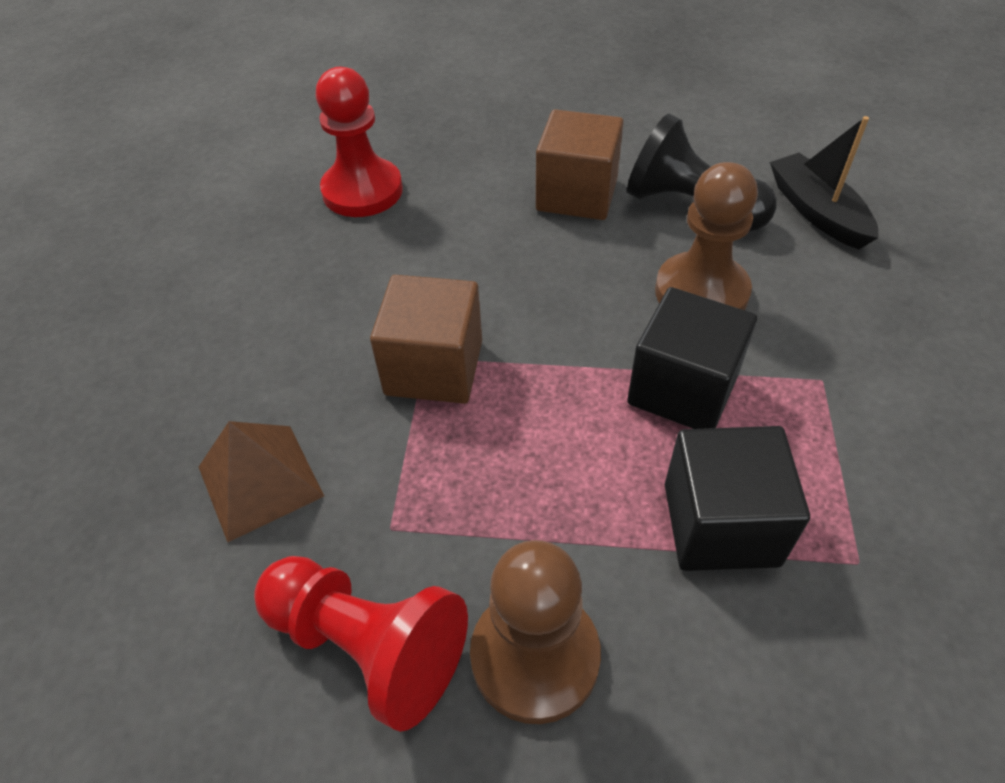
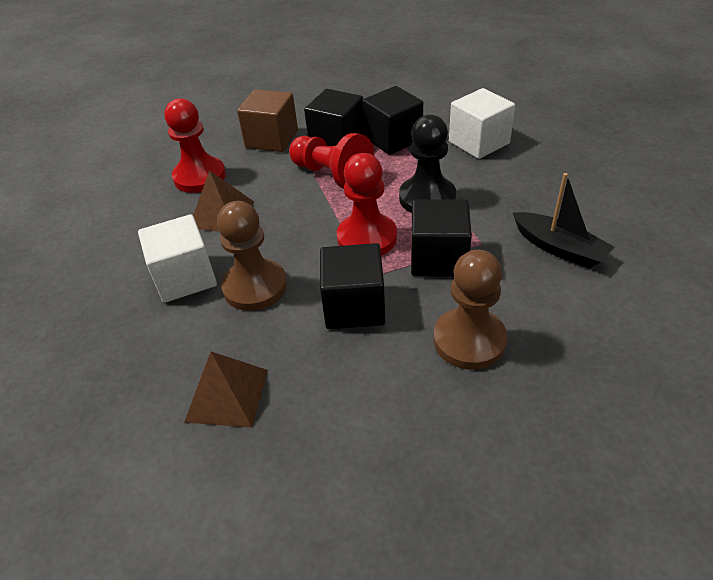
black cube: [627,287,757,429] [665,426,810,571] = 2 -> [304,89,364,146] [320,243,386,329] [362,86,423,155] [411,199,472,277] = 4
brown cube: [370,275,482,404] [536,109,624,220] = 2 -> [237,89,298,152] = 1
brown pyramid: [199,421,324,542] = 1 -> [184,352,268,428] [193,170,254,232] = 2
red pawn: [254,556,468,732] [316,67,403,217] = 2 -> [164,98,226,193] [289,133,374,189] [337,153,397,256] = 3
white cube: none = 0 -> [138,214,217,303] [449,88,515,159] = 2

